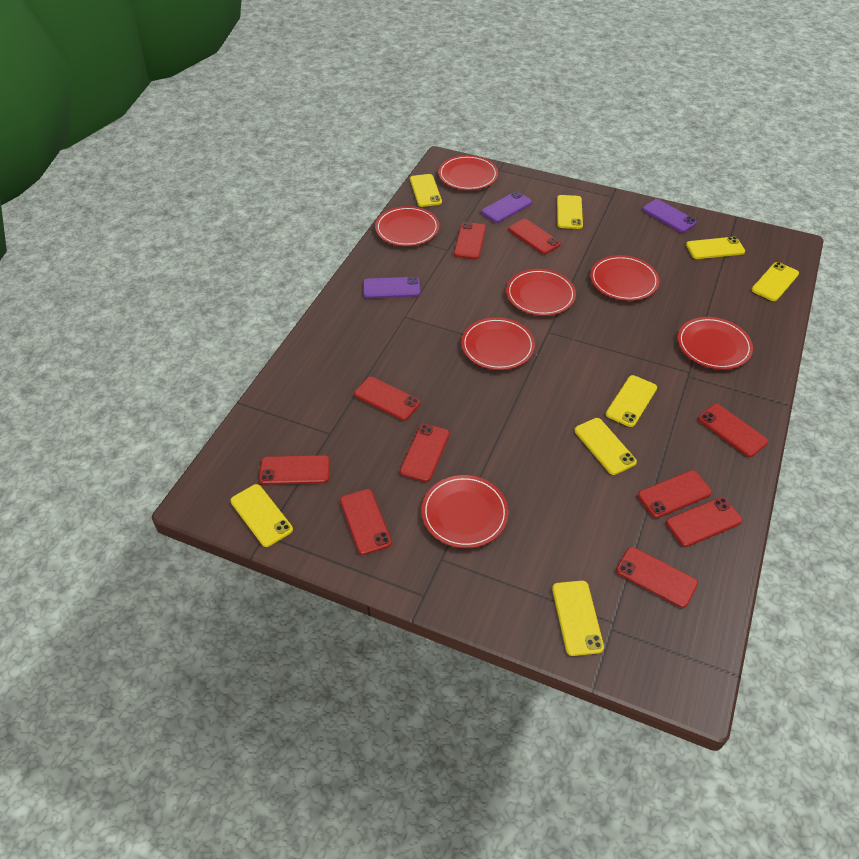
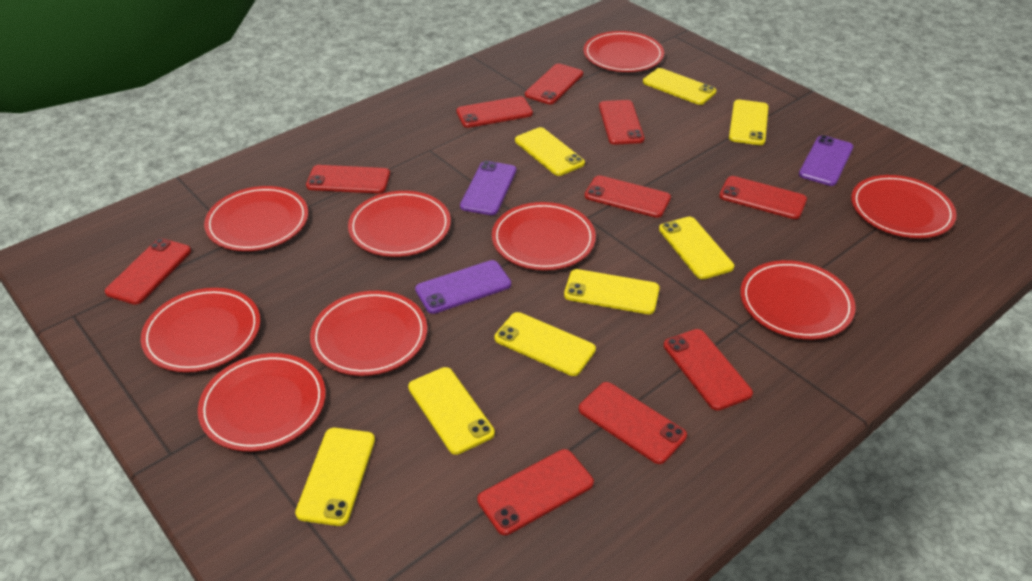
red plate: [375,206,439,246] [422,475,509,548] [438,155,498,190] [461,317,535,370] [506,269,576,316] [590,255,659,301] [678,317,753,369] = 7 -> [141,288,260,372] [198,353,326,451] [204,186,308,251] [310,291,427,376] [348,191,451,257] [492,202,596,270] [583,31,664,72] [740,260,856,339] [851,175,956,238] = 9

